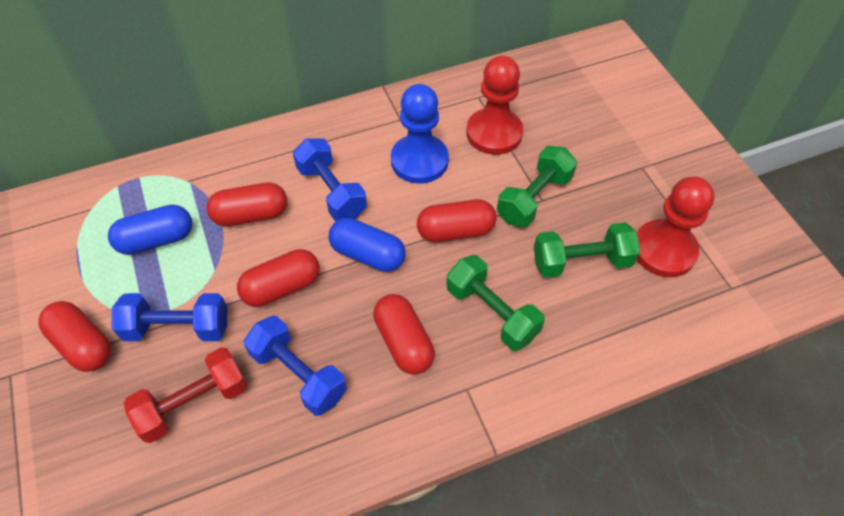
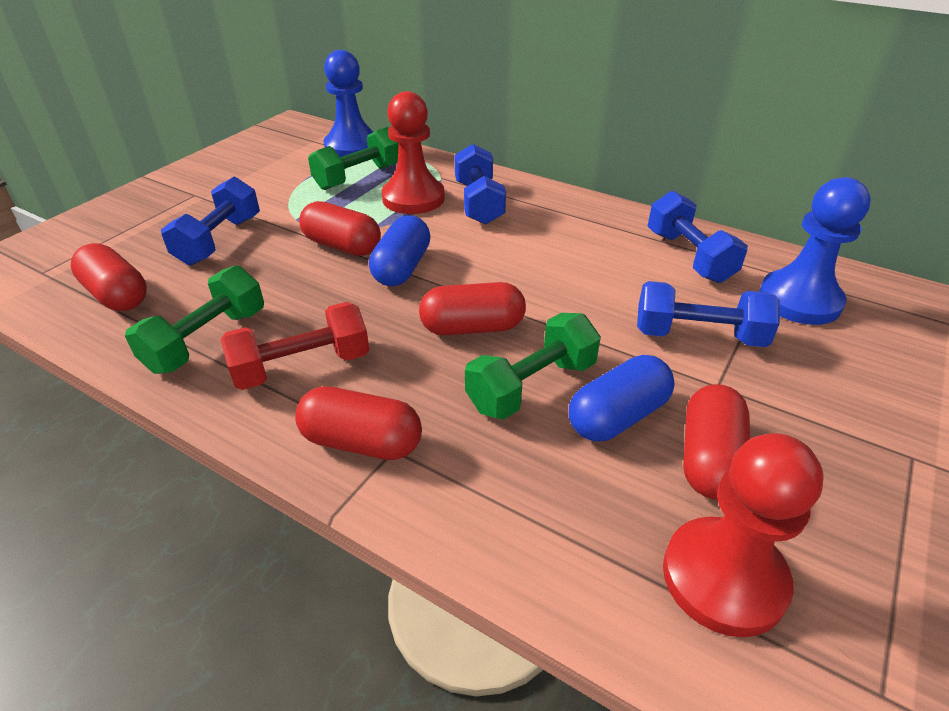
blue dumbbell: [112,293,227,341] [244,316,347,416] [293,138,367,221] = 3 -> [161,177,260,265] [455,144,506,225] [637,281,780,347] [648,191,748,283] = 4
blue pawn: [391,84,449,184] = 1 -> [324,50,374,157] [759,177,871,325] = 2

